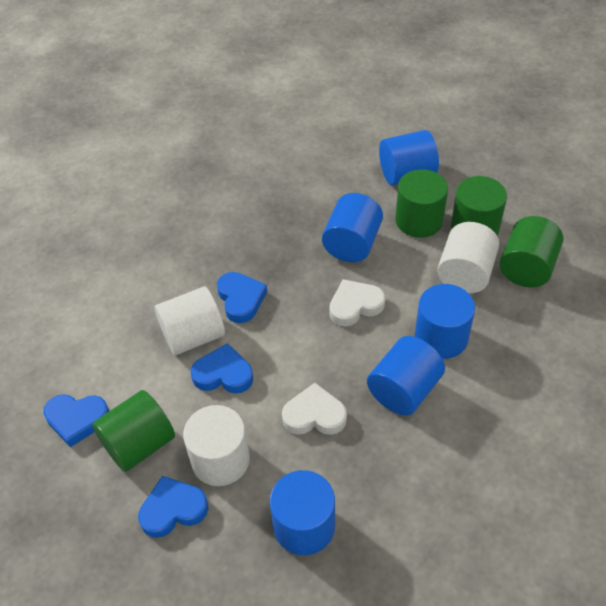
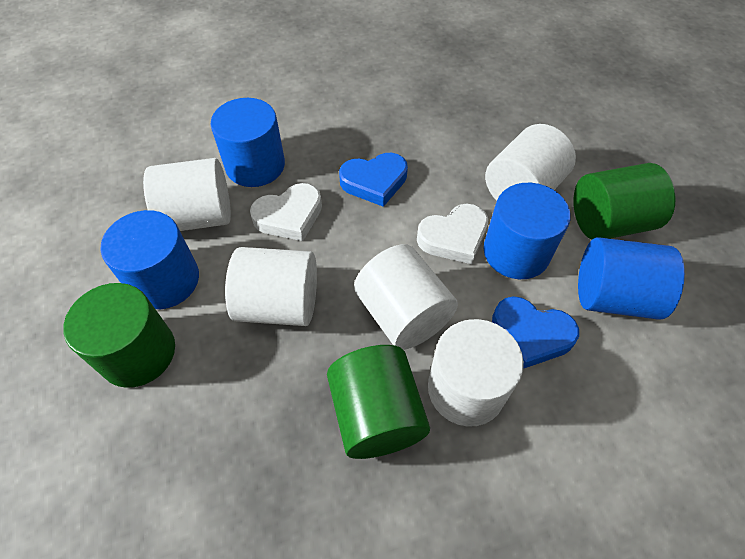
blue cylinder: [270,470,335,555] [322,193,383,262] [367,336,445,416] [379,130,439,185] [415,284,475,359] = 5 -> [100,210,199,309] [211,98,285,187] [483,183,571,279] [578,237,685,320] = 4
blue heart: [43,394,109,447] [138,476,208,538] [191,343,253,393] [217,272,267,323] = 4 -> [339,153,408,207] [492,296,579,369] = 2
green cylinder: [92,390,175,472] [396,169,448,238] [451,176,507,235] [500,216,563,287] = 4 -> [63,283,175,388] [327,345,430,459] [573,163,676,240] = 3
white cylinder: [155,287,225,355] [183,405,250,486] [437,222,499,293] = 3 -> [143,158,231,231] [225,247,317,326] [354,244,458,350] [428,319,524,426] [485,124,576,201] = 5

